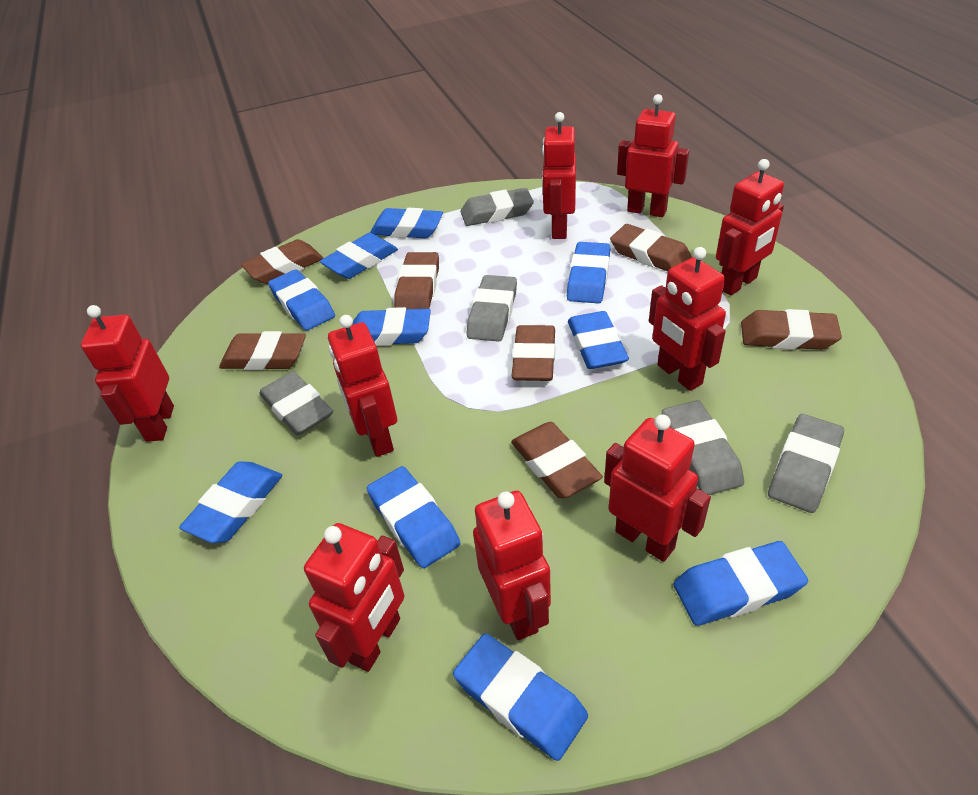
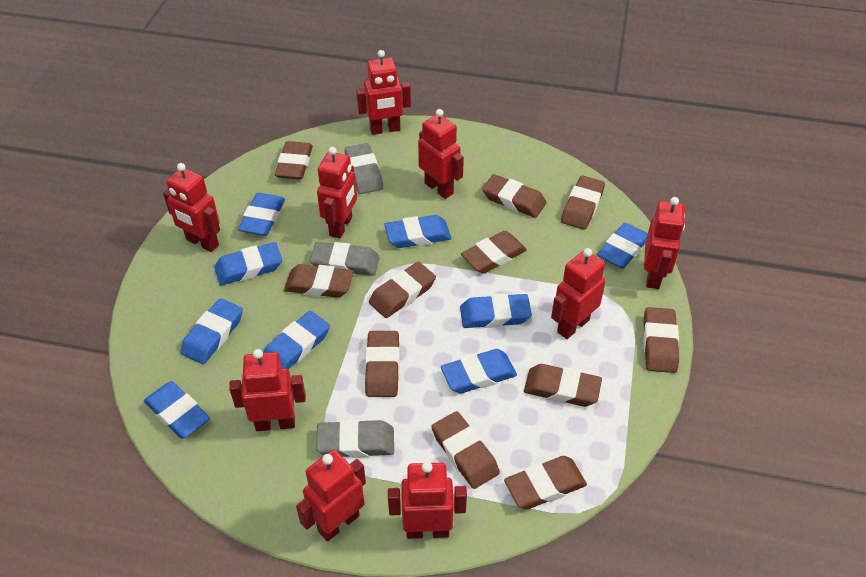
blue eraser: [179,461,282,543] [268,269,335,331] [320,233,398,279] [352,307,431,346] [367,466,460,568] [370,208,443,238] [453,633,588,761] [567,242,610,304] [568,311,629,369] [673,541,808,626] = 10 -> [144,381,210,439] [180,298,243,364] [214,242,282,285] [238,193,285,236] [263,311,330,369] [384,215,451,248] [441,349,517,393] [460,293,532,328] [597,223,648,269] = 9
brown eraser: [219,331,306,370] [241,239,323,284] [394,252,439,309] [511,325,555,381] [511,422,603,498] [610,224,692,271] [741,309,842,350] = 7 -> [275,141,313,179] [284,264,354,298] [365,331,399,397] [369,262,436,318] [432,411,500,489] [461,231,527,274] [482,174,547,218] [504,456,587,509] [524,364,602,407] [561,175,605,230] [643,307,679,373] = 11
grey eraser: [259,371,333,435] [460,188,534,226] [467,275,517,342] [662,400,744,495] [768,414,844,513] = 5 -> [310,242,380,276] [316,419,394,458] [345,143,383,194] = 3

